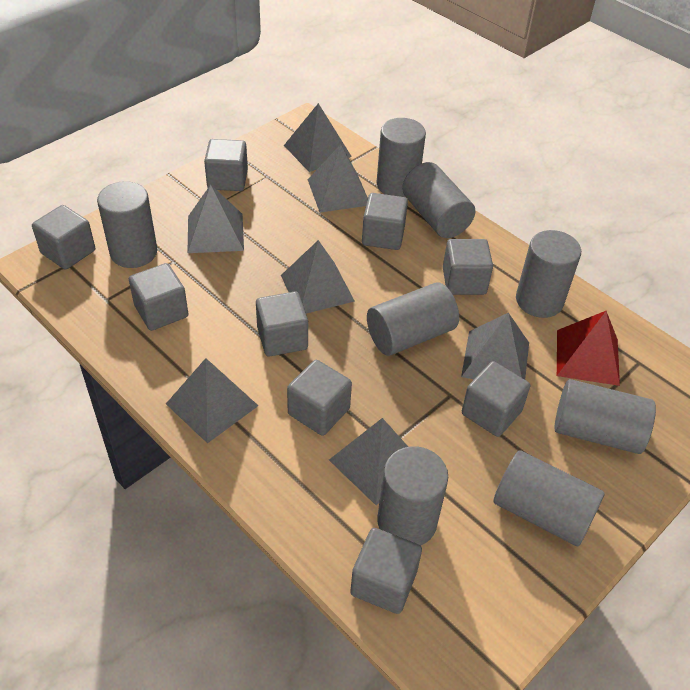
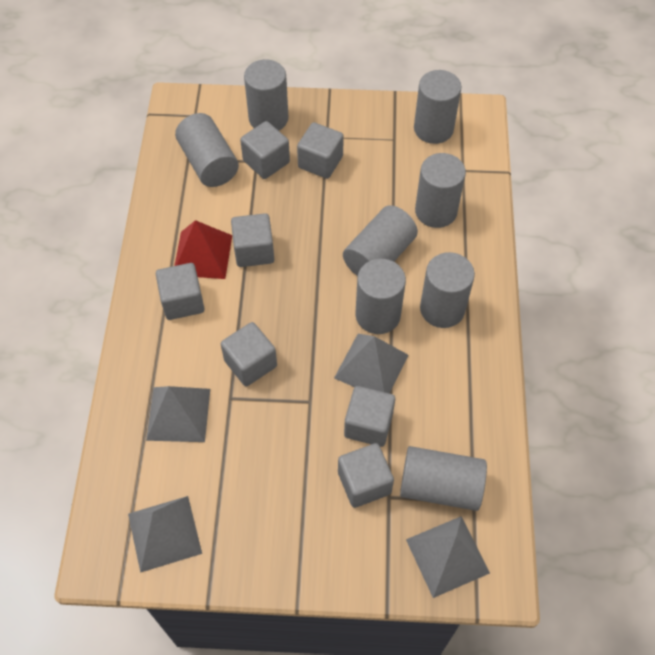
grey cube: [32,205,95,269] [129,263,188,331] [204,139,248,191] [256,292,308,357] [287,360,352,436] [350,528,422,614] [362,193,408,250] [443,239,493,295] [462,361,530,437] = 9 -> [156,263,205,320] [221,322,277,387] [231,213,274,267] [240,121,290,179] [297,122,344,179] [338,443,394,508] [344,386,395,447] = 7
grey pyramid: [166,358,258,444] [187,184,244,253] [281,240,354,314] [284,103,352,172] [308,144,368,213] [329,418,408,505] [461,313,529,380] = 7 -> [128,496,202,573] [146,386,210,442] [334,334,408,393] [406,516,490,598] = 4

